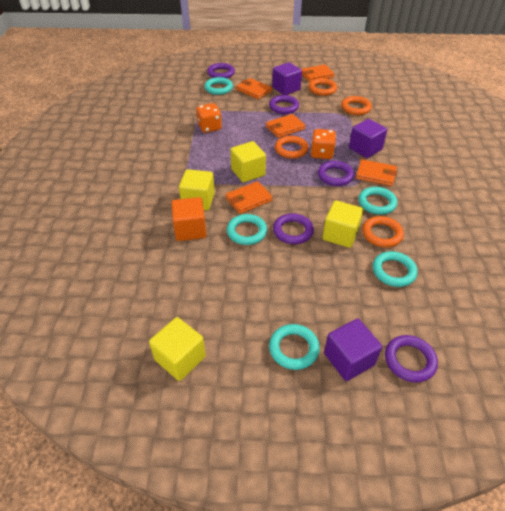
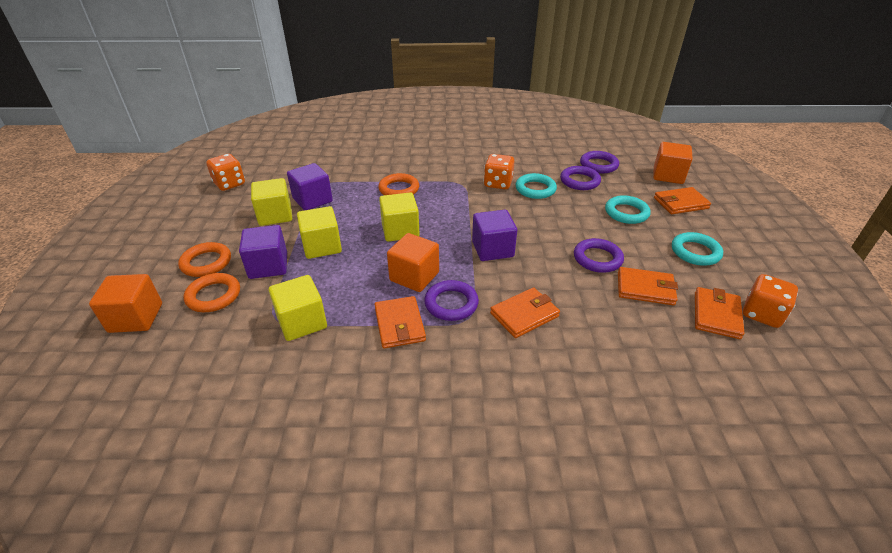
orange cube: [171,197,206,241] = 1 -> [89,274,162,333] [387,233,439,292] [653,142,693,184] = 3
orange dice: [196,103,222,133] [310,129,336,159] = 2 -> [206,154,245,191] [484,154,515,189] [743,274,798,328] = 3
orange ring: [275,136,309,159] [308,78,337,96] [341,96,372,115] [362,216,404,247] = 4 -> [178,242,231,277] [183,273,240,312] [378,173,419,195] = 3
purple ring: [207,63,235,78] [269,95,299,114] [273,213,314,244] [318,161,354,186] [385,335,438,383] = 5 -> [424,280,479,321] [560,166,601,190] [574,238,624,273] [580,151,619,173] = 4
turquoise ring: [204,77,233,95] [227,214,267,245] [269,324,320,370] [359,187,397,215] [373,251,418,287] = 5 -> [515,173,557,199] [605,195,650,224] [672,232,723,266] = 3

